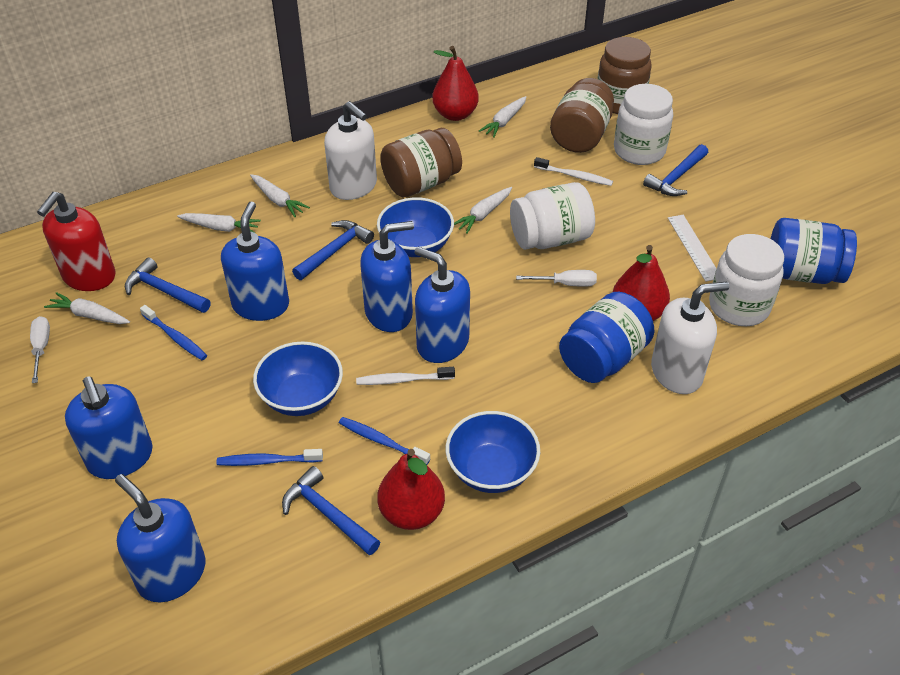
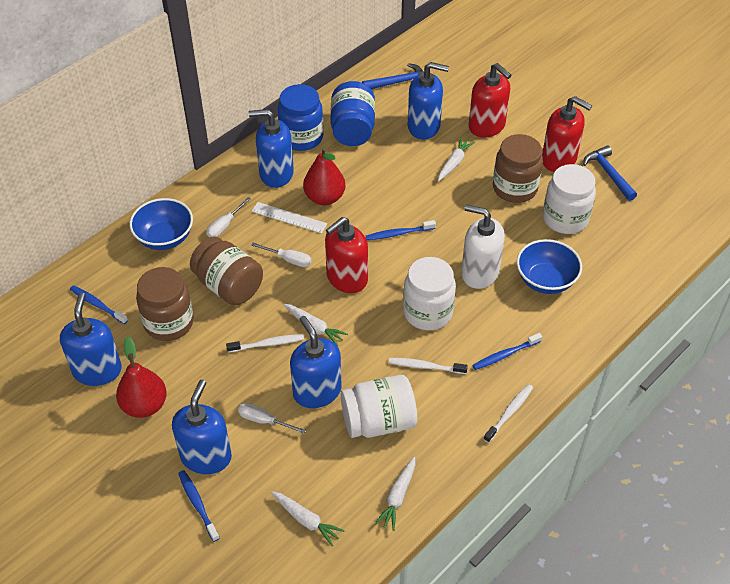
blue bowl: [253,342,343,416] [377,197,454,257] [446,411,540,493] = 3 -> [129,198,193,250] [517,239,582,294] = 2
blue hammer: [125,257,211,313] [282,466,380,555] [292,220,374,280] [643,144,708,196] = 4 -> [362,63,424,89] [583,145,637,201] = 2
blue toothbrush: [140,305,207,360] [217,449,323,466] [339,417,430,465] = 3 -> [70,285,128,324] [178,470,220,542] [366,220,436,240] [473,333,542,370] = 4
red pear: [377,449,445,530] [432,46,479,121] [613,245,670,321] = 3 -> [116,336,167,418] [303,147,346,205] = 2
red soap dispenser: [37,192,116,291] = 1 -> [325,217,368,293] [469,63,511,138] [542,96,592,172] = 3
white carrot: [44,292,130,324] [177,213,261,233] [250,174,310,217] [454,187,512,234] [479,96,526,138] = 5 -> [271,491,345,546] [283,304,348,346] [375,456,415,531] [438,137,475,181] = 4
white screwdriver: [30,316,50,383] [516,270,597,287] = 2 -> [206,197,251,237] [238,403,306,434] [251,243,312,267] = 3
white soap dispenser: [324,101,377,200] [651,282,729,394] = 2 -> [461,204,505,289] = 1
white toothbrush: [356,367,455,385] [534,157,613,186] = 2 -> [226,334,304,353] [389,358,468,374] [484,384,533,443] = 3

